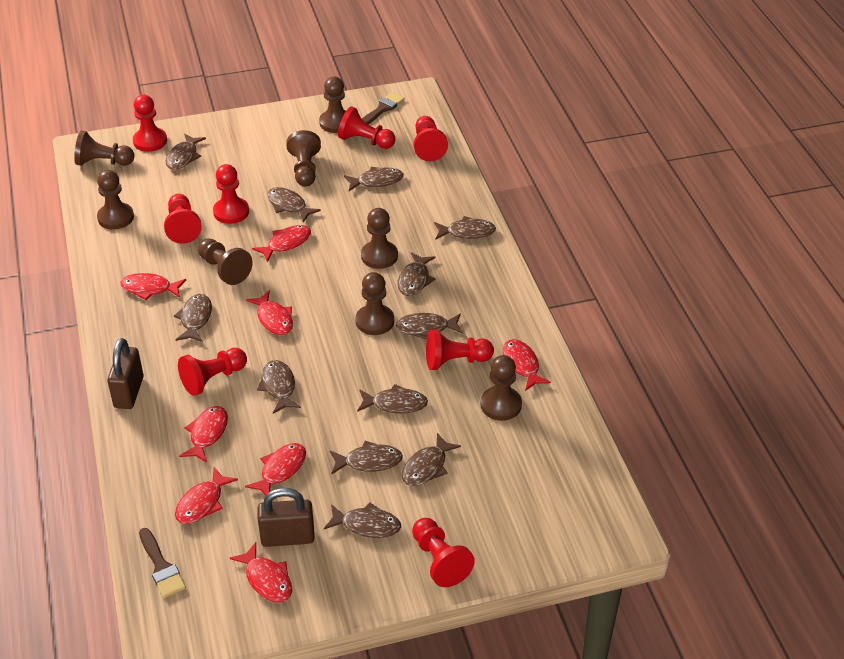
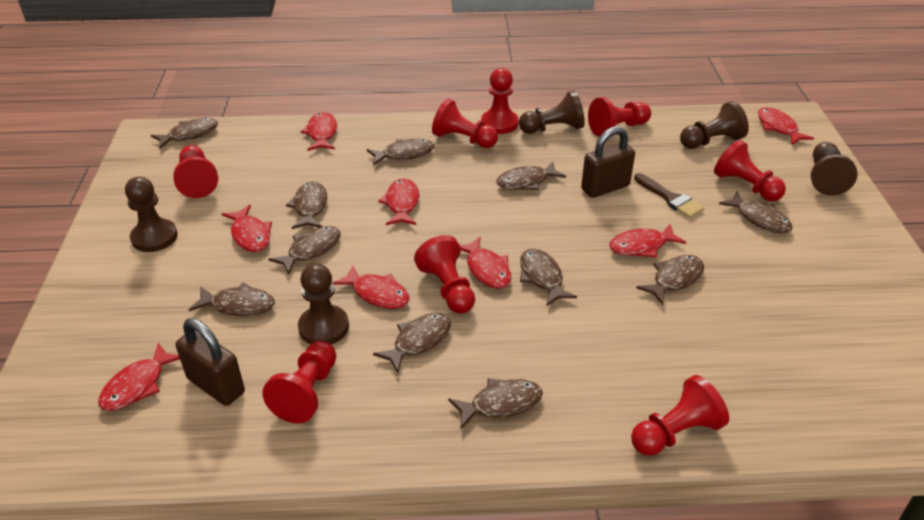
brown brush: [139,528,186,598] [362,92,405,125] = 2 -> [634,173,704,218] = 1
brown fish: [165,134,206,170] [174,294,212,342] [257,360,301,414] [267,187,321,222] [324,502,401,538] [330,441,403,475] [344,167,404,191] [357,384,428,414] [396,313,463,340] [397,252,435,296] [401,433,461,486] [434,216,496,239] = 12 -> [151,118,218,149] [189,283,275,316] [268,226,341,275] [286,182,327,229] [367,139,434,166] [373,313,451,373] [448,378,543,429] [496,161,566,190] [520,249,577,307] [636,255,704,305] [719,192,793,233] = 11
brown pawn: [74,131,134,166] [97,170,134,229] [198,238,252,285] [286,130,321,186] [319,77,346,133] [355,272,394,335] [361,208,398,269] [480,355,522,421] = 8 -> [125,177,178,252] [298,263,349,344] [519,90,585,134] [680,101,749,149] [811,142,858,196] = 5

